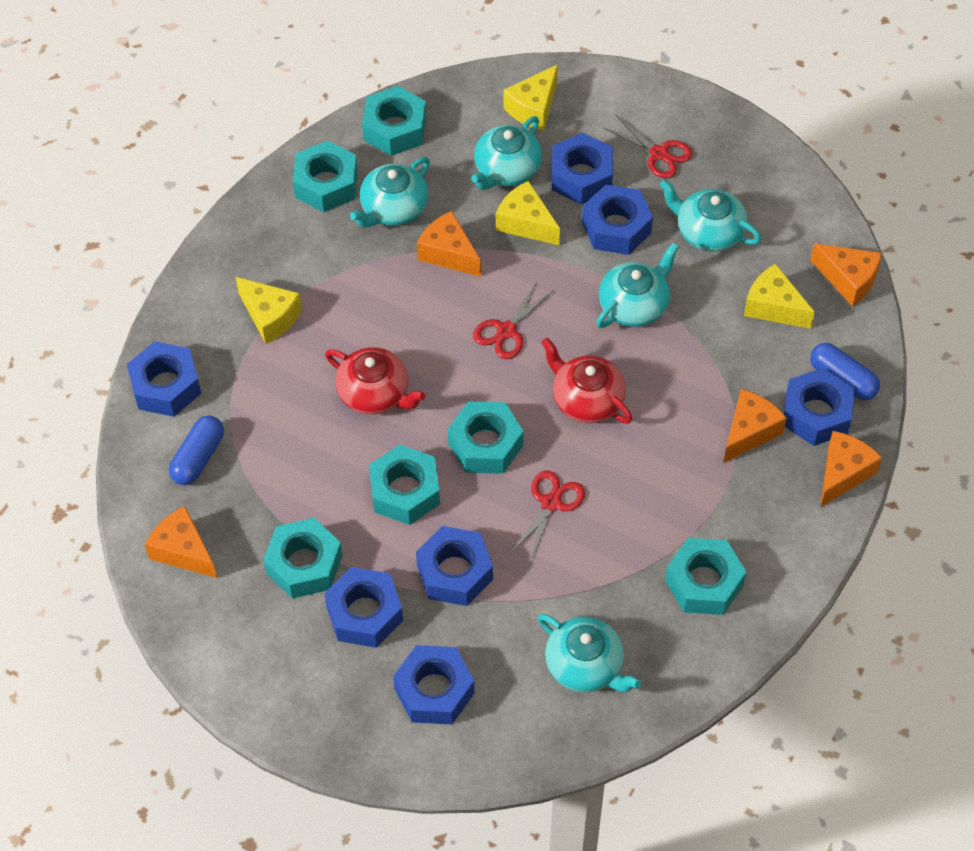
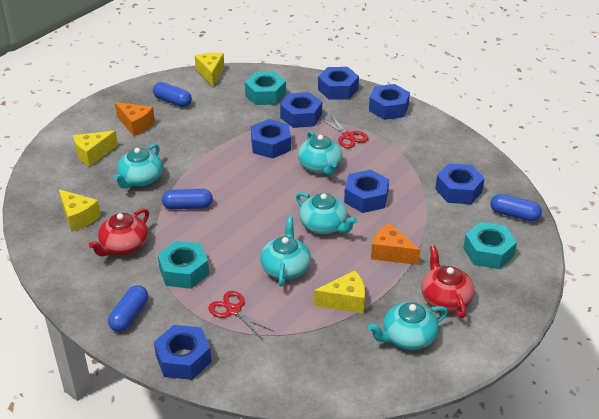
blue capsule: [169,416,224,485] [810,343,880,400] = 2 -> [108,285,148,332] [153,82,192,107] [162,189,213,210] [490,194,542,222] = 4
orange cheese: [145,506,217,578] [417,211,481,277] [723,389,787,463] [810,243,882,306] [821,431,882,507] = 5 -> [115,102,155,136] [371,223,420,265] = 2
red scissors: [473,282,554,359] [510,471,585,561] [603,115,693,178] = 3 -> [208,291,273,339] [321,114,368,148] = 2
turquoise nut: [264,518,342,599] [293,141,358,212] [362,86,426,156] [369,444,440,525] [448,402,524,474] [665,538,746,615] = 6 -> [157,241,209,289] [245,72,286,105] [463,222,517,269] = 3

